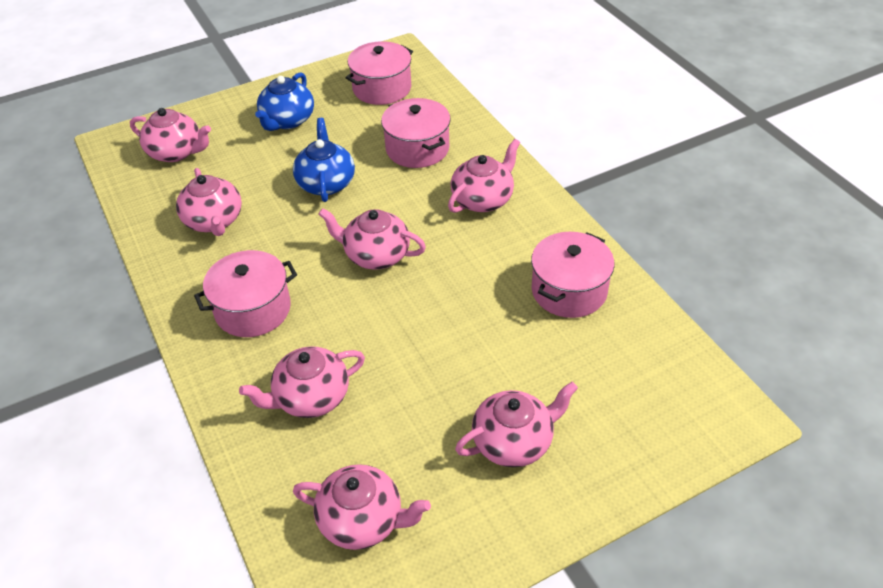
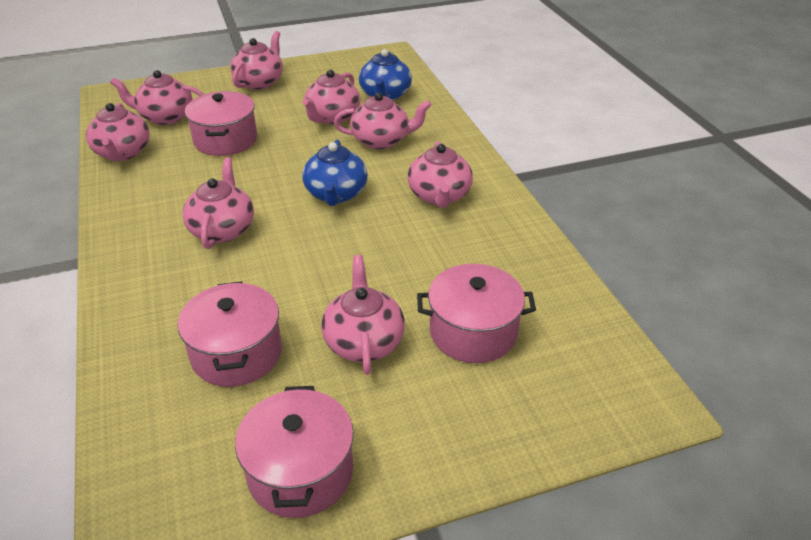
pink teapot: [130,108,211,162] [176,168,242,236] [239,346,365,418] [293,464,431,550] [319,208,426,270] [448,139,520,213] [455,382,578,467] = 7 -> [86,103,150,161] [110,70,204,125] [182,158,254,249] [230,31,283,90] [303,70,360,124] [321,255,405,375] [334,92,432,149] [407,141,473,208] = 8

